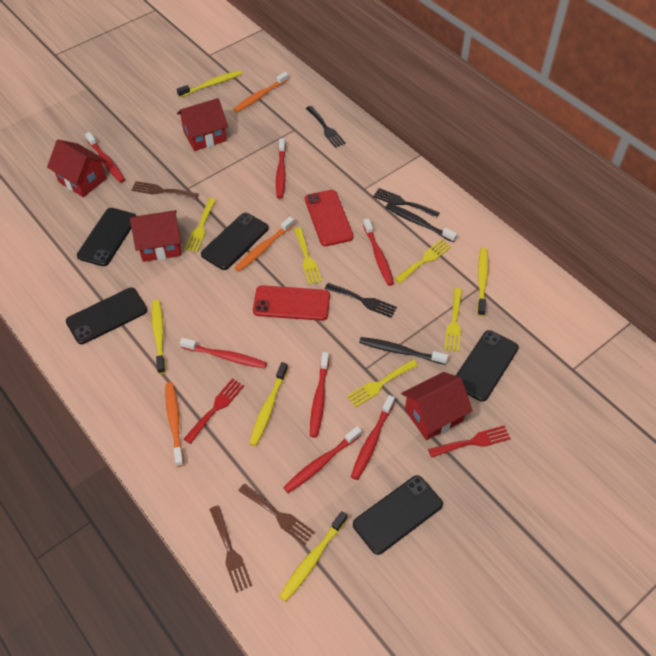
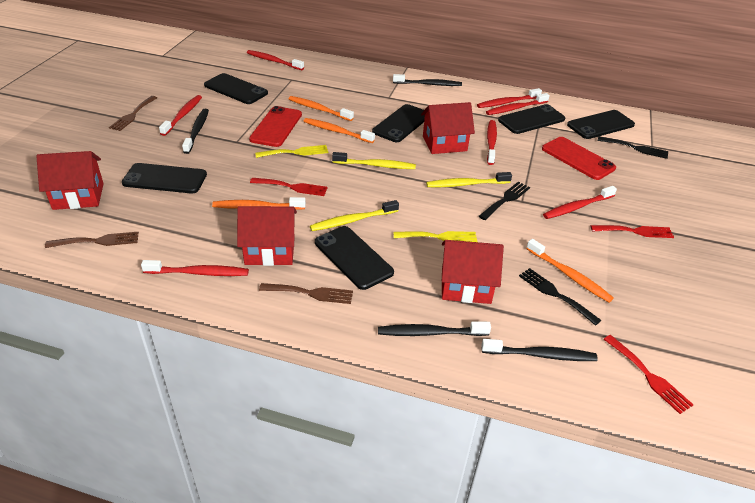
black phone: [66,288,147,344] [77,208,137,266] [201,213,269,270] [353,475,443,555] [456,330,519,402] = 5 -> [122,163,207,193] [204,73,268,104] [315,226,394,290] [372,104,425,142] [498,104,565,134] [567,110,635,139] = 6
black toothbrush: [359,337,448,365] [386,203,457,242] = 2 -> [182,109,209,154] [378,322,491,336] [393,74,462,86] [481,339,598,361] = 4
orange toothbrush: [165,382,184,467] [233,72,289,112] [235,217,295,272] = 3 -> [212,197,306,210] [289,96,354,121] [304,118,375,143] [526,239,614,303] = 4
red fork: [184,378,244,444] [428,425,511,458] = 2 -> [250,178,328,196] [590,225,674,238] [603,335,694,414] = 3
yellow fork: [185,198,216,252] [294,228,322,285] [347,359,418,408] [395,239,451,284] [444,288,462,352] = 5 -> [255,145,329,158] [393,231,477,242] = 2
yellow toothbrush: [152,300,166,374] [177,70,242,97] [249,362,288,446] [279,511,347,602] [477,248,489,316] = 5 -> [310,200,399,231] [332,152,416,169] [426,172,512,187] = 3

